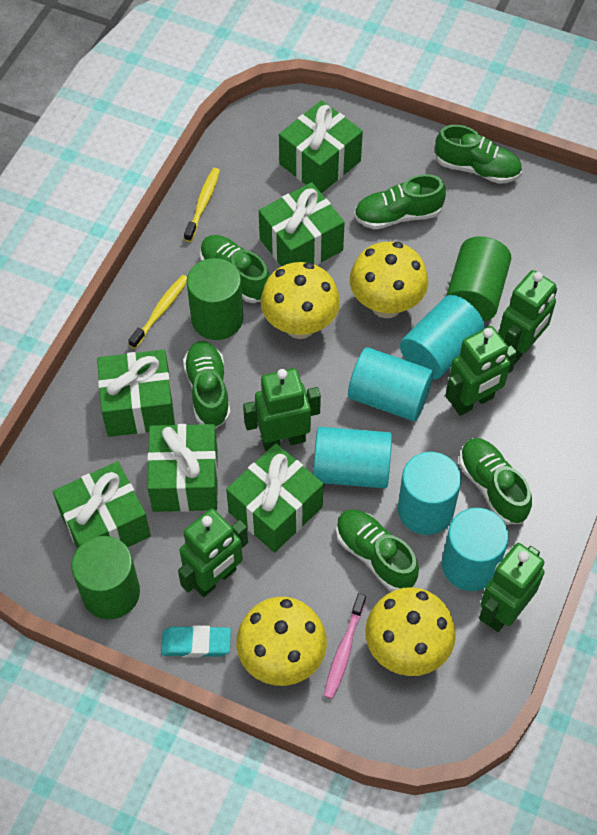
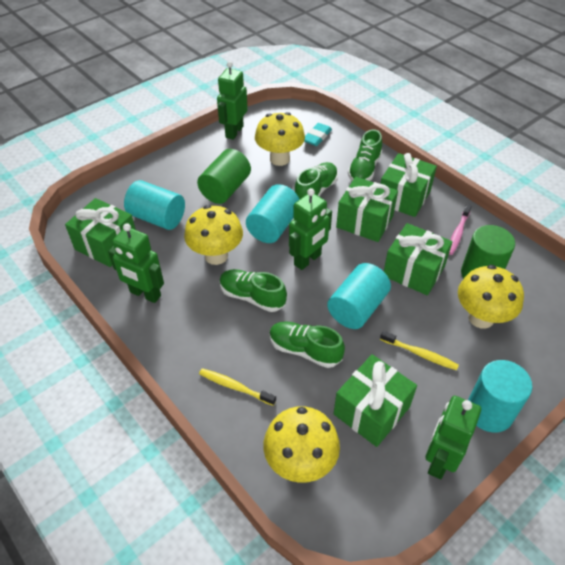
green cylinder: [72,536,140,620] [187,258,243,340] [446,236,511,321] = 3 -> [197,149,251,204] [461,225,515,279] = 2
green gift: [53,461,151,549] [97,350,175,437] [147,424,218,512] [226,444,324,553] [259,182,345,267] [279,100,363,193] = 6 -> [65,198,136,267] [334,354,417,447] [336,177,398,242] [380,153,437,217] [384,223,453,295] = 5
green robot: [178,509,248,597] [243,368,321,451] [445,326,517,416] [479,543,545,632] [499,270,557,365] = 5 -> [108,223,164,303] [217,61,248,140] [289,188,332,270] [425,396,481,479] = 4
green shoe: [183,341,231,429] [200,235,270,303] [336,509,419,591] [354,174,446,230] [435,125,522,184] [459,438,532,524] = 6 -> [220,269,287,312] [269,321,345,368] [295,162,338,199] [348,129,382,181] = 4
turquoise cylinder: [313,427,392,488] [348,347,434,421] [398,452,461,535] [400,295,485,380] [442,508,509,591] = 5 -> [124,180,185,230] [246,184,300,243] [327,263,391,329] [468,360,532,433] = 4

